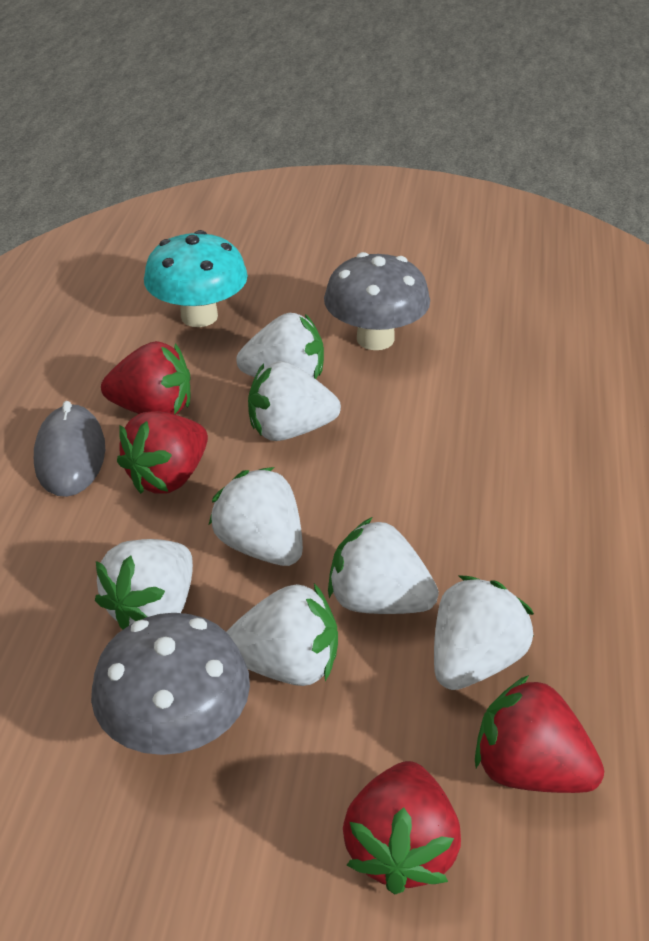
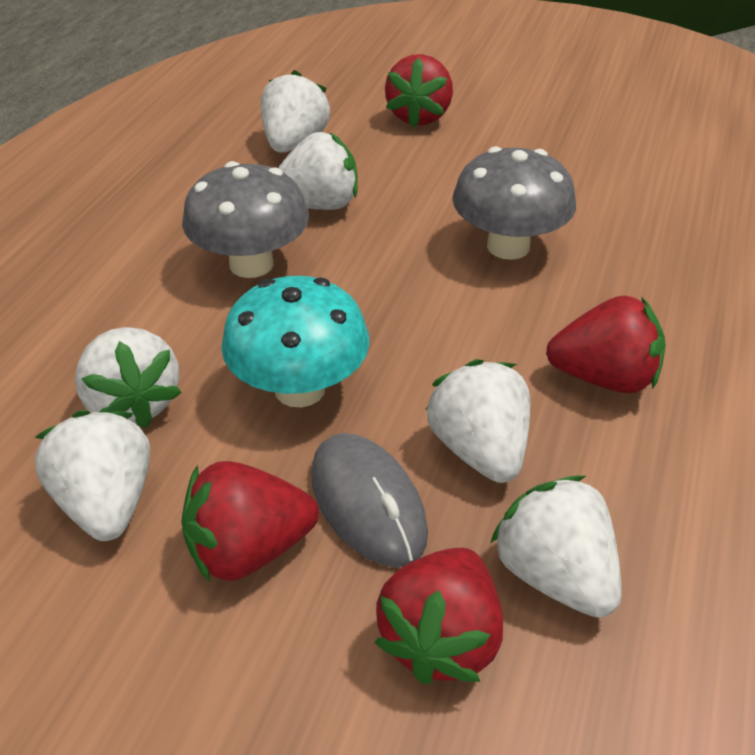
white strawberry: [95,539,193,630] [209,467,303,566] [227,583,338,686] [236,313,324,379] [248,361,341,441] [328,517,439,614] [434,575,534,690] = 7 -> [34,410,150,541] [75,327,182,428] [261,70,330,153] [278,132,358,210] [426,359,530,483] [491,476,622,618] = 6

